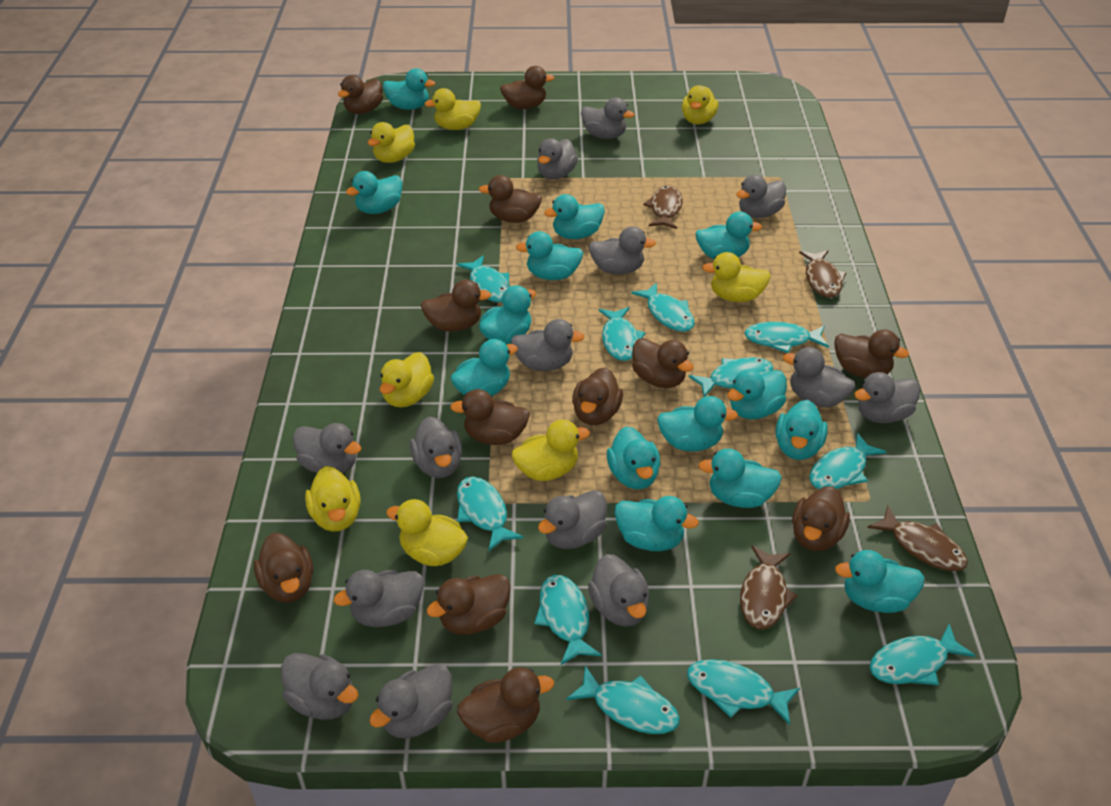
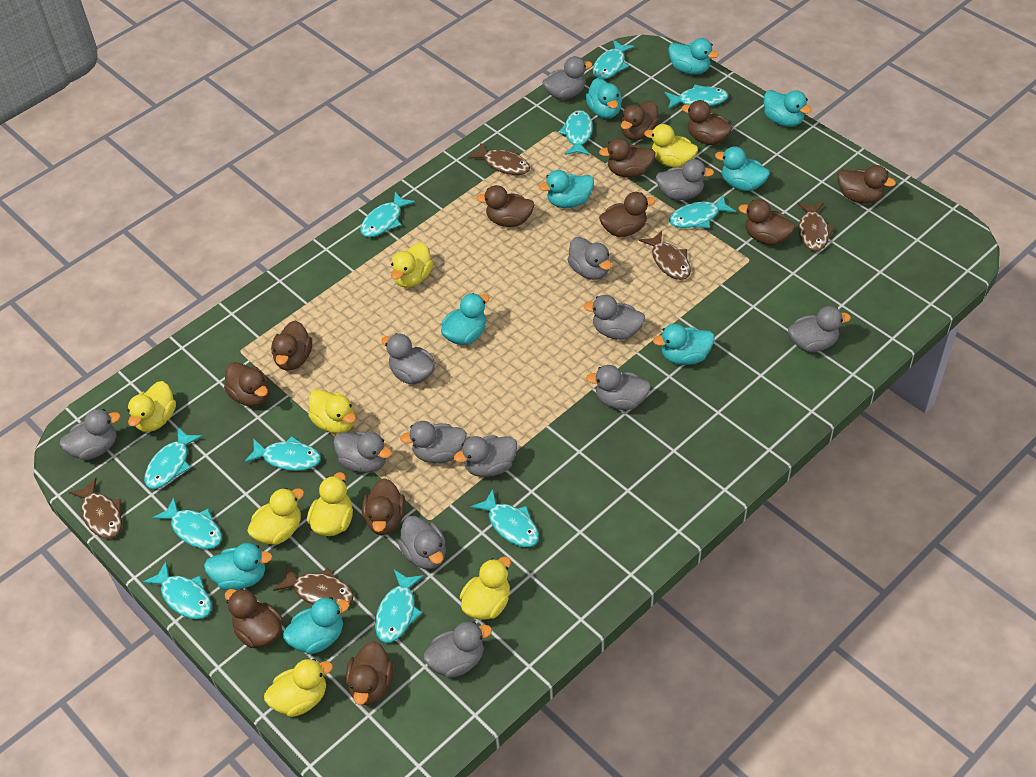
brown fish: [643,185,683,229] [740,546,798,629] [799,250,846,298] [867,506,968,571] = 4 -> [69,478,122,539] [273,565,354,605] [468,143,530,175] [639,231,691,280] [797,202,835,252] = 5
grey duck: [281,653,358,720] [293,423,361,473] [334,570,424,627] [369,664,453,739] [410,416,463,478] [511,319,584,371] [537,138,578,180] [538,490,607,549] [581,98,635,139] [588,554,650,627] [589,226,656,274] [736,175,786,218] [783,347,855,407] [854,372,921,423] = 14 -> [59,409,121,460] [333,431,392,473] [381,333,435,384] [398,516,446,569] [400,421,467,463] [423,621,492,678] [454,435,517,477] [542,56,592,100] [567,237,612,280] [584,295,645,340] [586,365,651,410] [656,159,714,200] [788,306,851,352] = 13
turquoise duck: [346,171,402,214] [383,69,435,110] [450,339,518,396] [479,285,536,345] [516,231,583,280] [544,194,605,239] [607,426,660,489] [614,496,699,551] [657,396,738,451] [695,211,762,259] [698,449,782,508] [727,370,787,419] [776,400,828,460] [835,550,925,613] = 14 -> [204,543,272,590] [283,597,350,654] [441,293,490,345] [539,170,594,208] [585,78,622,119] [653,324,714,365] [668,38,719,75] [715,146,770,191] [764,90,812,127] = 9

